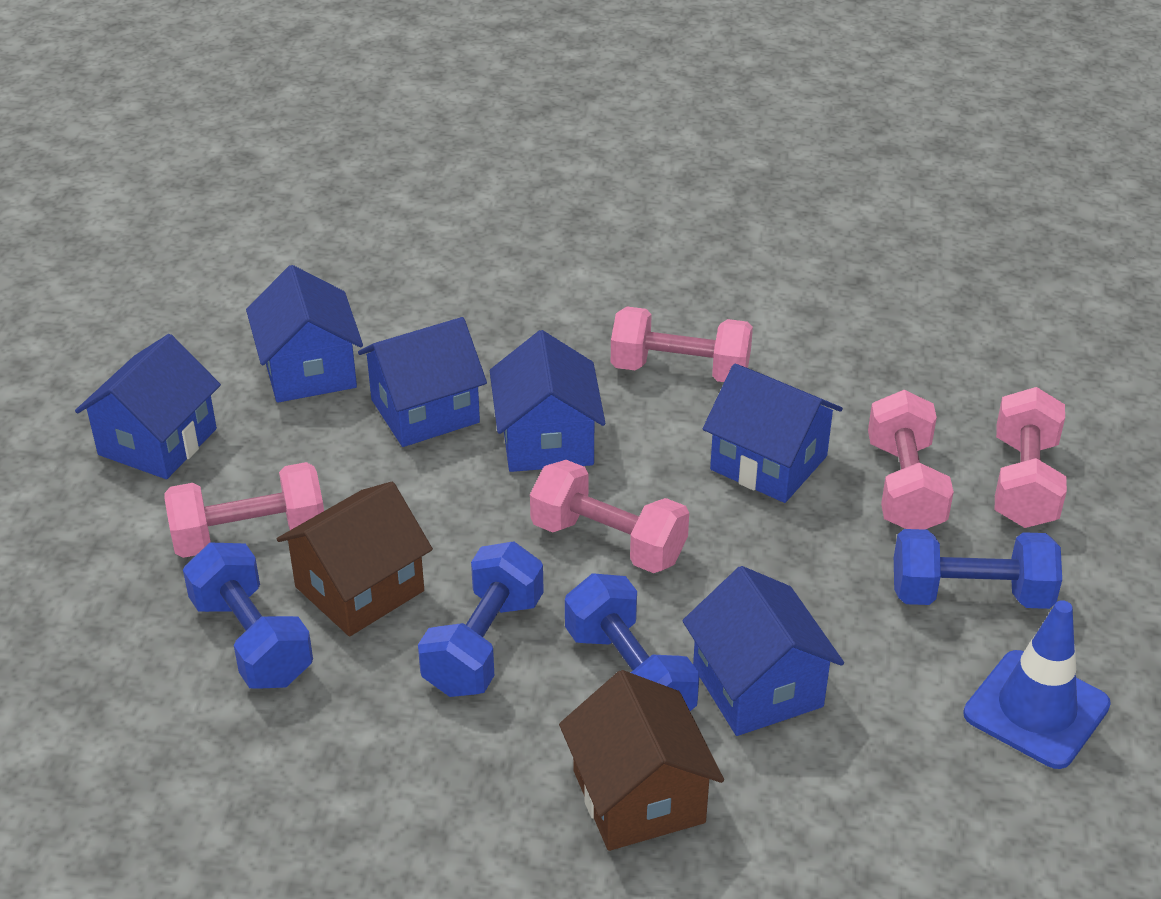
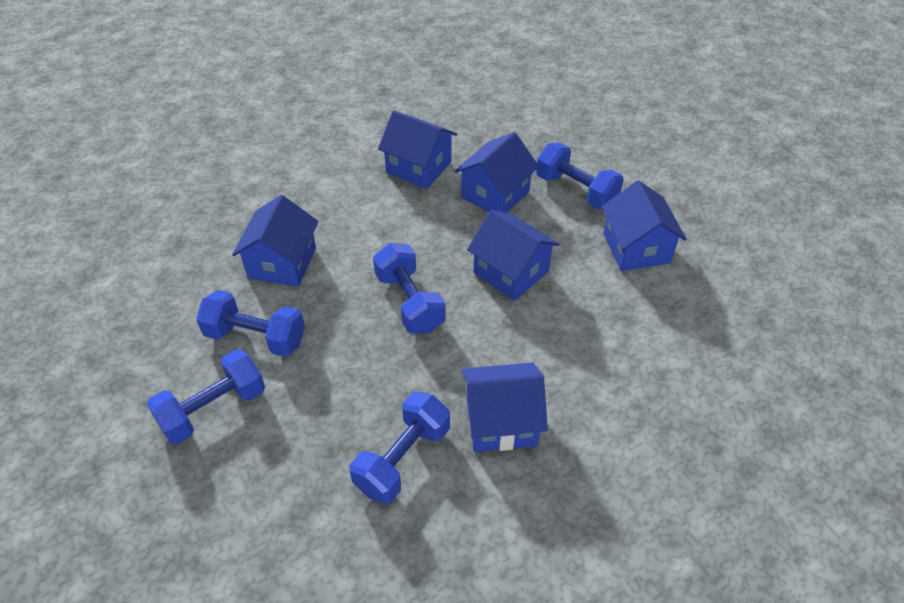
blue dumbbell: [183,543,313,689] [418,542,544,697] [565,573,700,711] [894,529,1062,609] = 4 -> [147,349,265,444] [196,290,305,357] [350,392,450,504] [373,243,446,333] [536,142,624,210] = 5
blue traffic cone: [963,600,1111,769] = 1 -> none = 0
brown house: [277,482,433,636] [559,670,724,851] = 2 -> none = 0
pink dumbbell: [164,462,324,558] [530,460,689,573] [611,307,753,382] [868,390,954,530] [995,387,1067,528] = 5 -> none = 0

